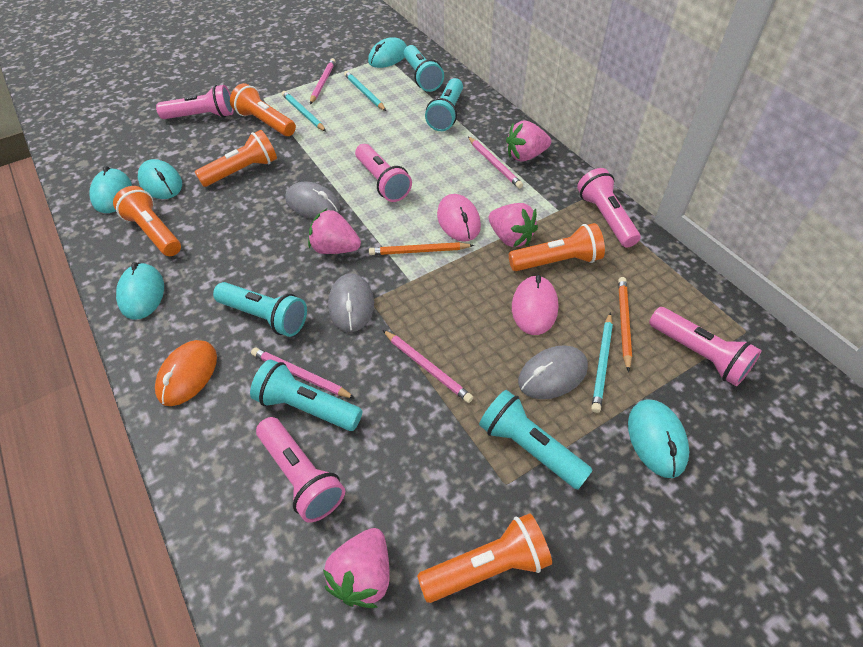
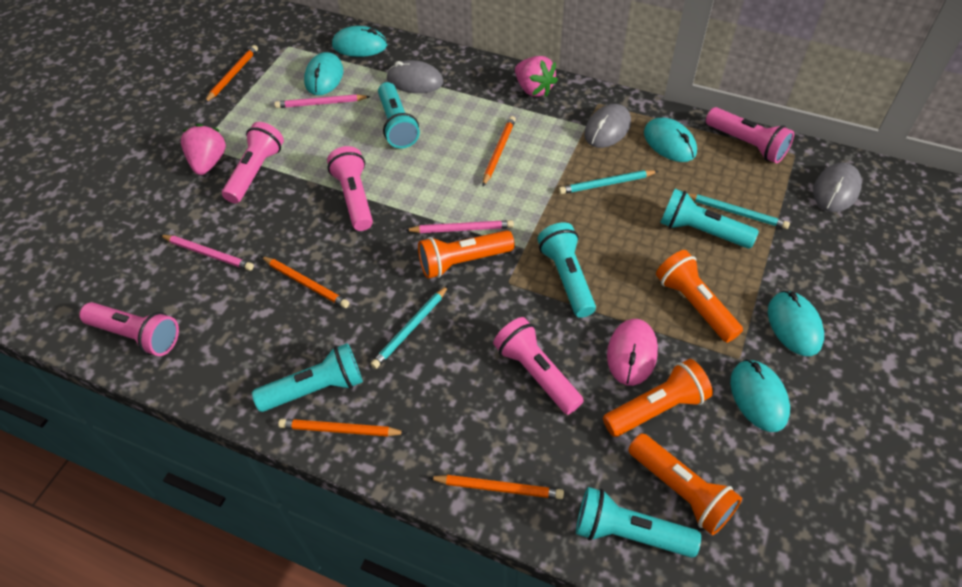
orange flashlight: [113,186,181,256] [195,130,277,187] [230,83,296,136] [417,513,552,603] [509,223,605,271] = 5 -> [418,230,515,279] [603,359,713,437] [628,434,742,535] [656,250,743,343] = 4
orange mouse: [155,340,217,406] = 1 -> none = 0
orange pencil: [369,242,474,255] [618,277,632,372] = 2 -> [204,45,258,103] [261,256,349,308] [278,419,406,437] [428,475,564,499] [483,116,516,186] = 5
pink mouse: [437,194,481,242] [512,275,558,335] = 2 -> [607,319,658,386] = 1
pink pencil: [251,348,355,398] [310,58,336,104] [383,330,473,403] [468,137,523,188] = 4 -> [160,235,254,271] [274,94,370,108] [406,220,514,233] = 3
pink strawberry: [308,209,361,254] [323,528,390,608] [489,203,538,247] [506,121,551,162] = 4 -> [181,124,226,175] [515,56,558,97] = 2

